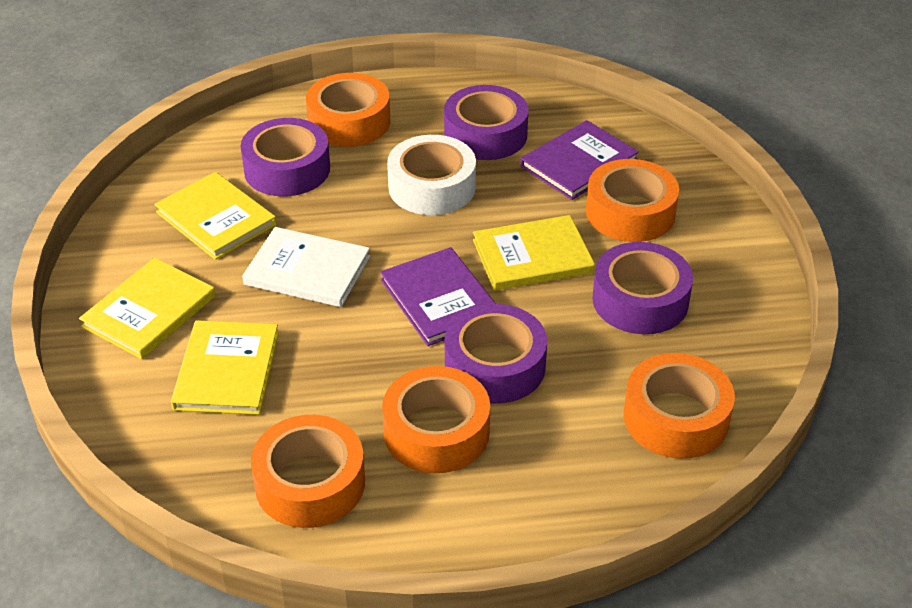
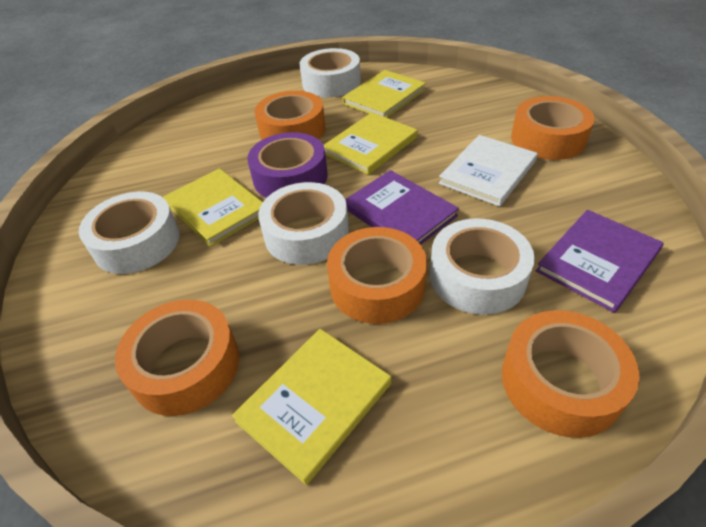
purple tape: [240,118,330,196] [444,85,529,160] [445,304,547,403] [592,242,693,334] = 4 -> [247,132,328,198] = 1
white tape: [387,135,476,215] = 1 -> [79,192,180,274] [258,182,349,265] [300,48,361,97] [430,218,535,315] = 4

